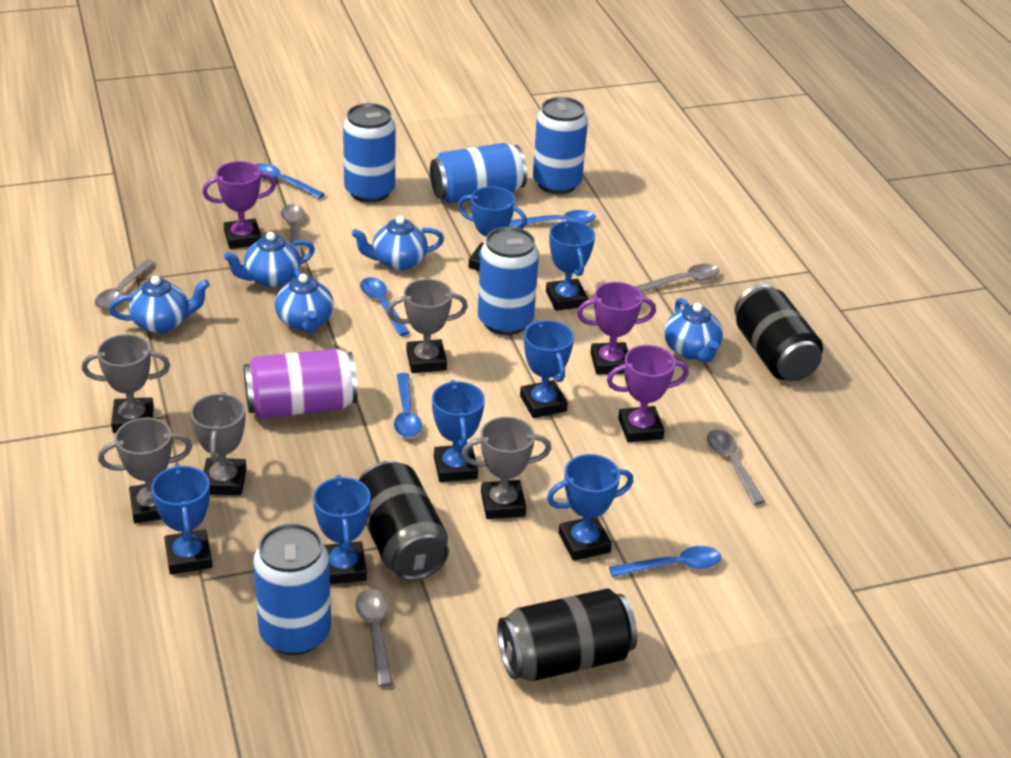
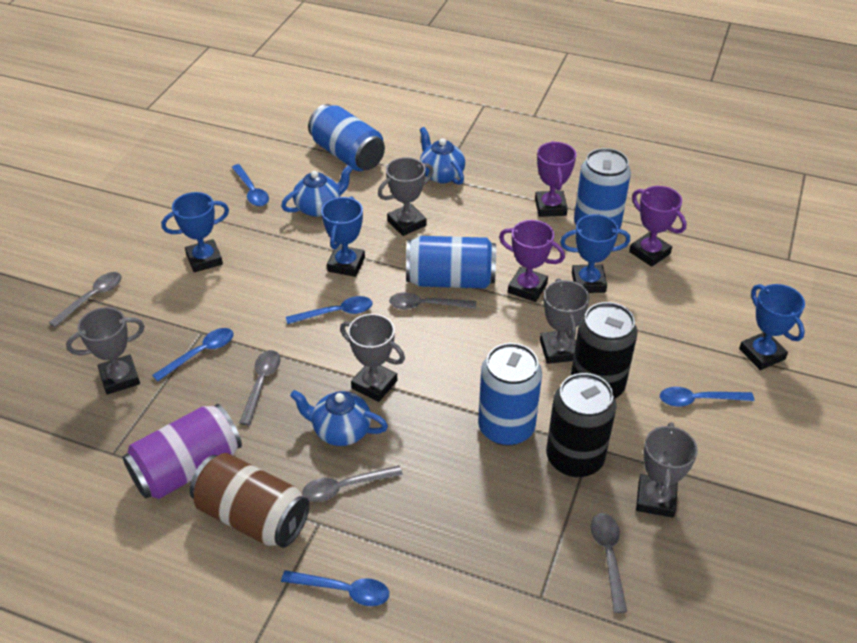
black can: [359,461,449,581] [497,588,637,681] [734,284,823,381] = 3 -> [546,373,616,477] [571,302,637,398] = 2
blue can: [253,523,331,655] [343,103,396,203] [430,143,527,204] [478,227,539,335] [533,97,588,194] = 5 -> [308,104,385,171] [406,236,496,289] [478,343,542,446] [574,148,631,229] = 4
blue teapot: [109,276,210,333] [223,232,315,287] [275,269,334,333] [352,216,444,270] [664,298,723,363] = 5 -> [281,165,353,217] [290,390,388,446] [420,127,465,185] = 3
blue trophy: [151,464,212,575] [313,475,370,584] [432,380,485,482] [458,186,527,271] [520,320,574,418] [546,221,595,311] [547,454,634,561] = 7 -> [161,192,229,273] [321,197,365,277] [560,214,630,293] [739,284,805,370] = 4
brown can: none = 0 -> [190,453,310,548] = 1

